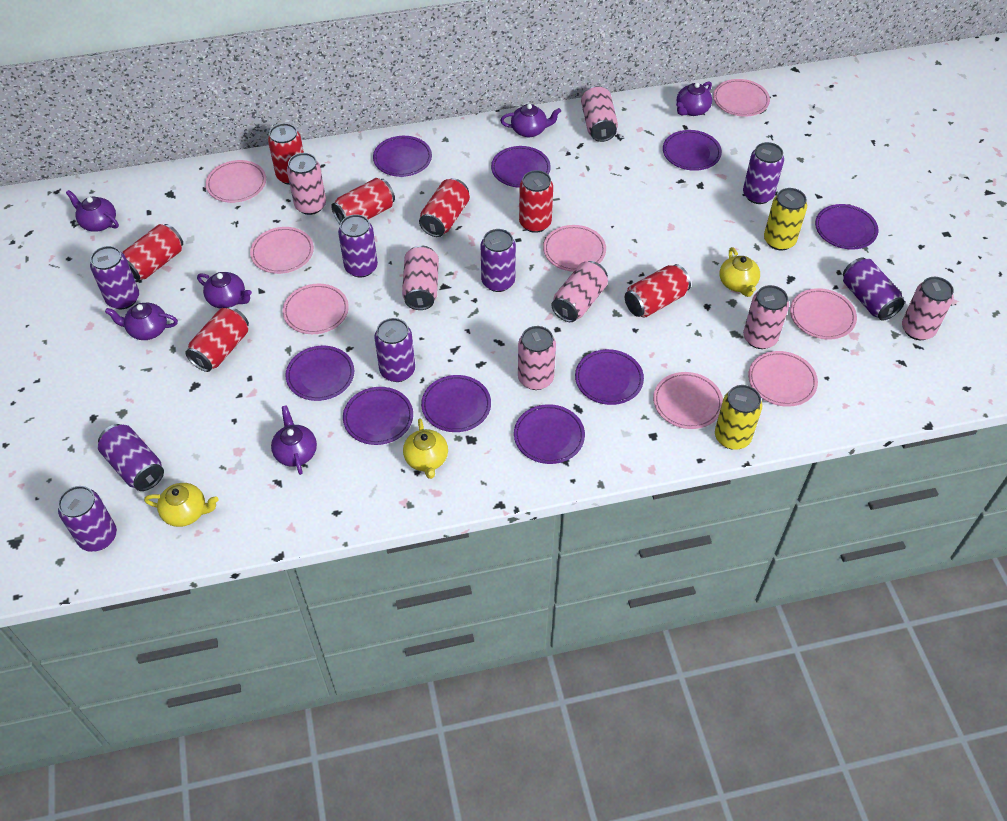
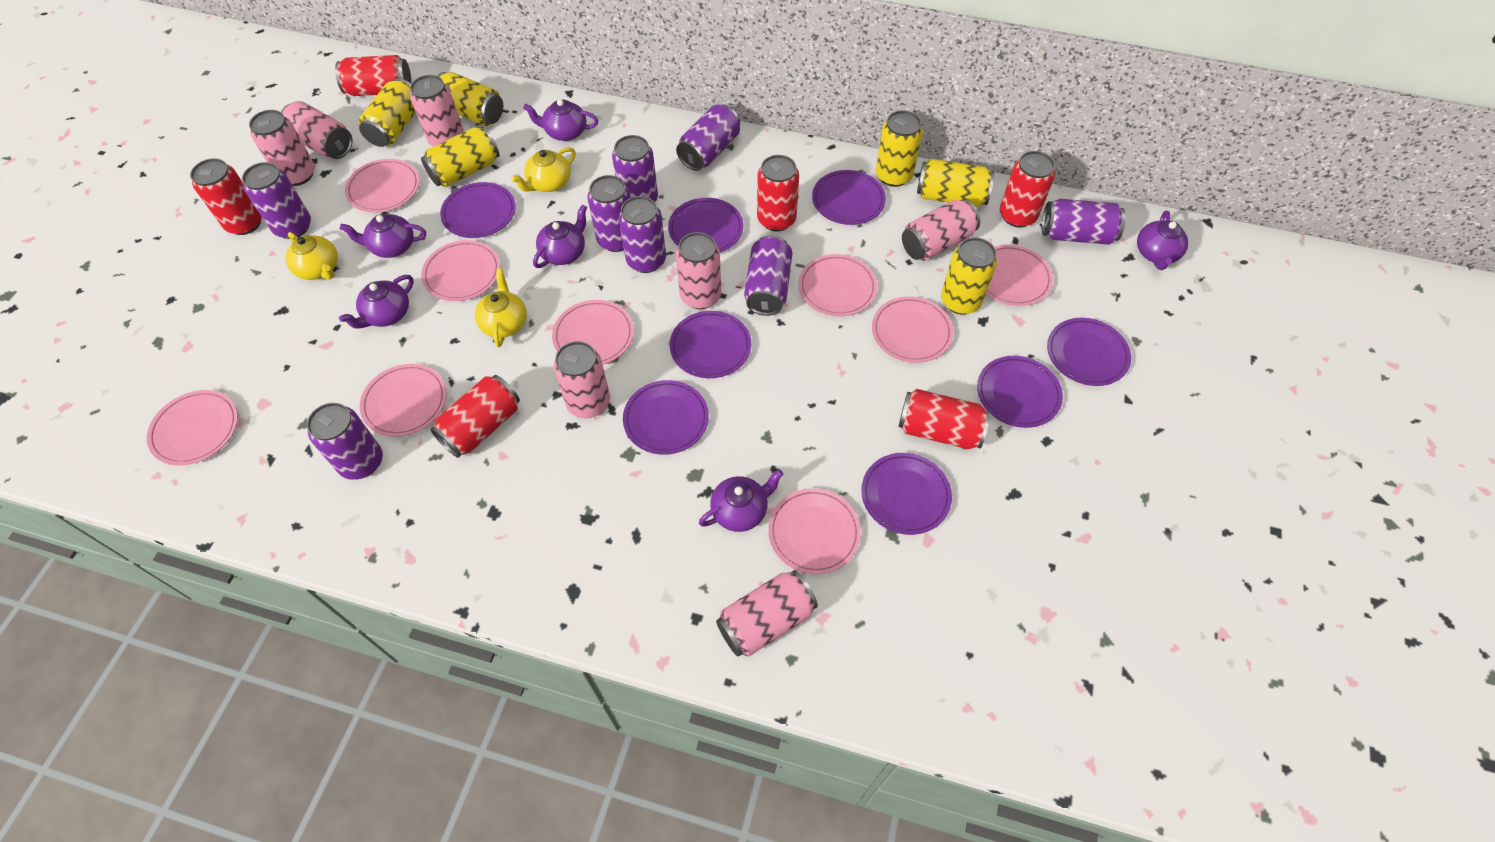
pink plate: [206,160,266,203] [250,227,314,274] [283,284,349,334] [543,225,606,272] [653,372,723,429] [713,79,770,117] [748,351,818,407] [790,288,857,340] = 8 -> [147,390,238,466] [345,159,420,213] [360,364,447,437] [421,240,500,301] [552,300,634,365] [768,488,861,574] [799,254,877,317] [872,296,953,363] [986,245,1053,306] = 9
purple plate: [285,346,354,401] [343,387,413,445] [373,136,432,177] [421,375,491,432] [491,146,551,188] [514,404,585,464] [575,349,644,405] [663,130,722,171] [815,204,878,250] = 9 -> [440,182,516,238] [623,380,709,455] [668,198,743,252] [670,311,751,378] [812,170,886,225] [861,453,952,535] [977,356,1063,428] [1047,318,1131,386] = 8
red can: [122,224,183,282] [185,307,249,372] [268,123,304,185] [331,178,395,224] [419,178,470,237] [519,170,553,233] [625,264,691,318] = 7 -> [190,158,262,235] [335,55,411,96] [430,375,520,458] [757,155,799,231] [899,389,991,449] [1000,151,1055,228] = 6
yellow can: [715,385,762,450] [764,188,807,250] = 2 -> [358,78,416,147] [421,127,500,187] [437,72,503,126] [876,110,923,187] [917,159,994,207] [941,237,997,314] = 6

